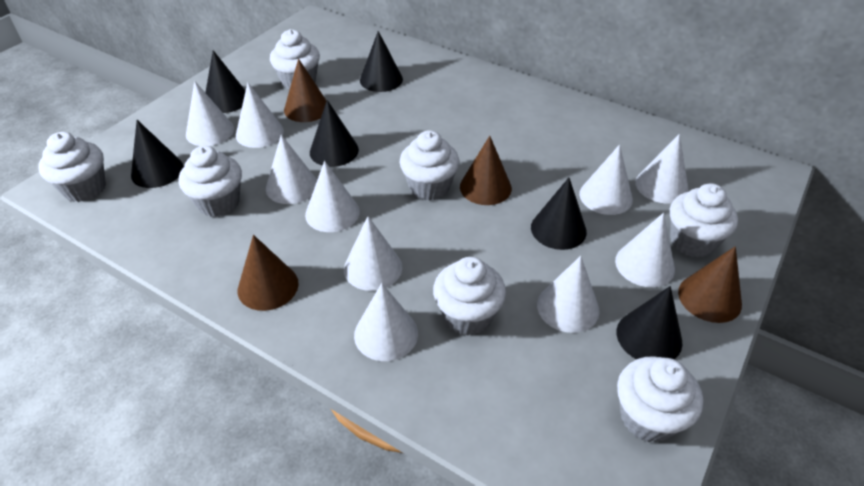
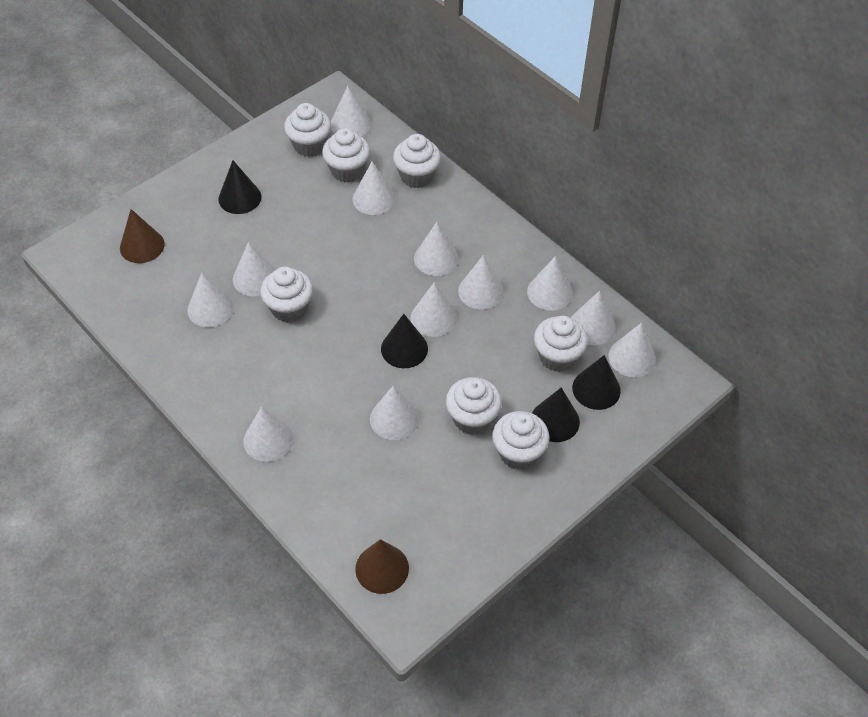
black cone: [131,120,184,188] [205,50,246,113] [310,100,359,167] [360,31,403,92] [531,178,587,250] [617,286,682,359] = 6 -> [219,161,261,214] [381,314,428,368] [532,387,580,442] [572,355,621,410] = 4
brown cone: [238,235,299,311] [284,59,327,122] [460,136,512,205] [678,246,742,323] = 4 -> [120,209,165,263] [355,539,409,594] = 2
white cone: [186,81,234,146] [236,82,284,148] [266,135,317,204] [305,161,360,232] [344,216,402,291] [354,283,418,361] [537,256,600,333] [579,145,633,215] [615,213,675,287] [635,134,689,204] = 10 -> [187,273,234,327] [233,242,275,297] [243,407,293,462] [331,86,371,136] [352,161,395,215] [370,385,419,440] [411,282,457,337] [414,222,458,276] [458,255,503,310] [527,256,573,311] [571,291,615,345] [609,323,656,377] = 12

